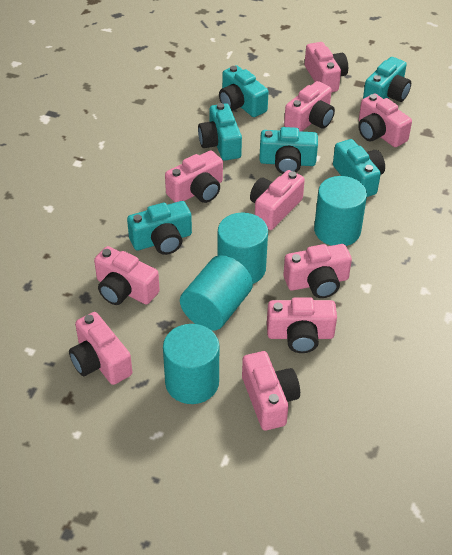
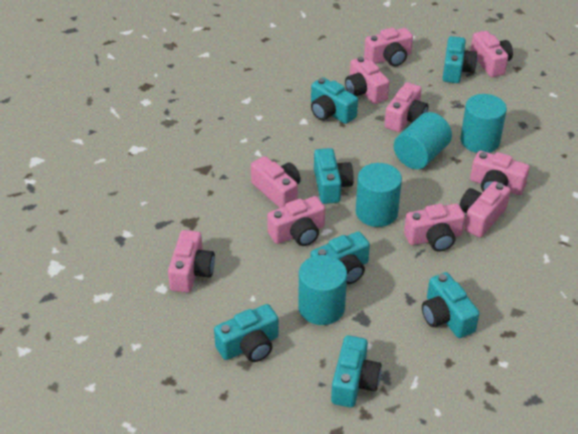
turquoise camera: [127,201,192,255] [198,103,242,160] [219,65,269,117] [259,127,318,174] [333,139,385,197] [363,57,411,102] = 6 -> [214,304,279,362] [310,231,370,284] [311,77,358,124] [314,148,354,204] [331,335,382,408] [422,272,480,338] [443,36,478,83] = 7

